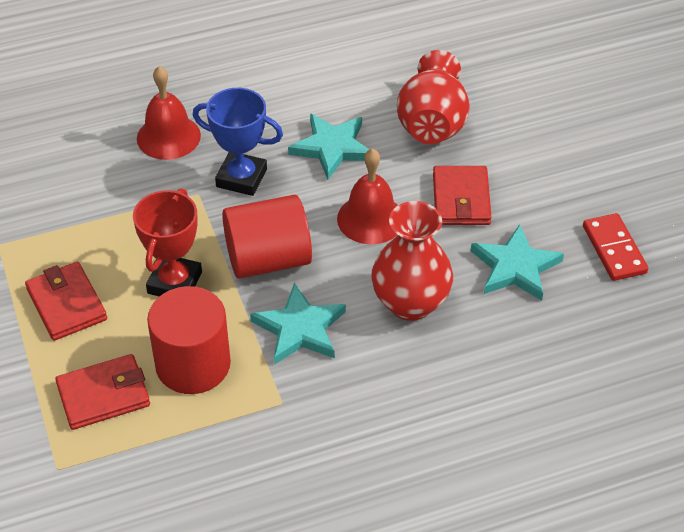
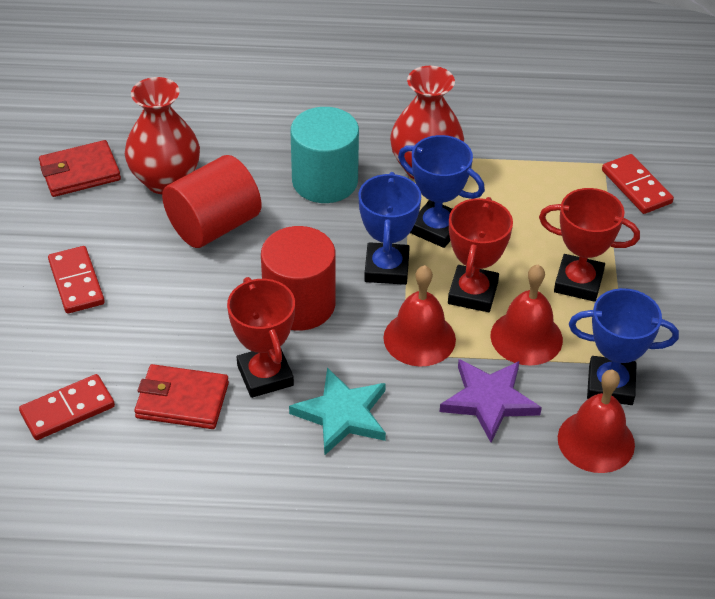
blue trophy: [193,88,283,196] = 1 -> [358,172,421,285] [398,135,485,248] [569,288,679,405] = 3
purple star: none = 0 -> [440,359,542,442] = 1
red bell: [137,66,201,160] [337,148,398,244] = 2 -> [383,265,456,367] [491,265,563,366] [558,370,635,473] = 3
red domino: [583,213,648,281] = 1 -> [19,374,115,440] [48,246,105,314] [602,154,674,214] = 3
red trophy: [133,188,202,297] = 1 -> [227,277,295,398] [448,197,513,312] [539,188,640,302] = 3
red wallet: [25,262,107,341] [55,354,150,430] [433,166,492,225] = 3 -> [39,140,121,197] [134,364,229,429] = 2
turquoise cylinder: none = 0 -> [290,107,359,203] = 1
turquoise star: [250,283,346,365] [288,114,370,180] [471,224,564,301] = 3 -> [289,368,386,455] = 1

